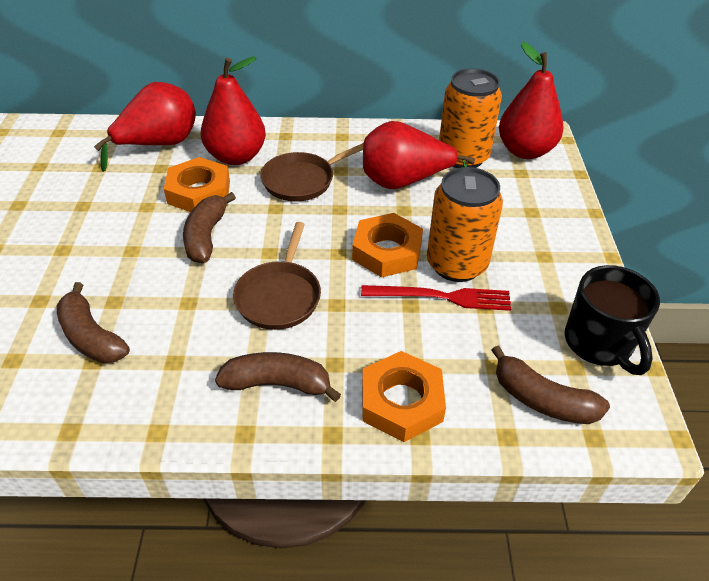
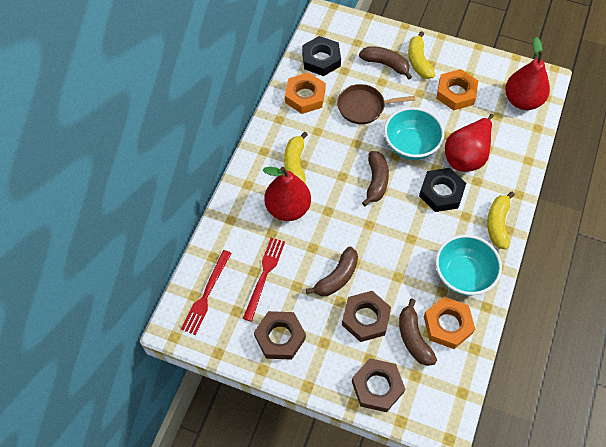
black mug: [565,265,660,375] = 1 -> none = 0
black nut: none = 0 -> [302,36,341,76] [419,168,466,212] = 2
brown nut: none = 0 -> [254,311,306,360] [342,291,391,342] [352,358,405,412] = 3
brown pan: [233,222,321,330] [260,143,363,202] = 2 -> [337,84,415,124] = 1
orange can: [427,167,503,282] [439,68,502,168] = 2 -> none = 0
red fork: [361,285,511,311] = 1 -> [181,250,232,335] [243,238,285,322] = 2
red pear: [94,82,196,172] [201,56,266,165] [363,121,475,189] [499,42,563,159] = 4 -> [263,167,311,221] [445,114,494,172] [505,37,550,110] = 3
turquoise bowl: none = 0 -> [384,107,445,160] [435,235,502,295] = 2
yellow banana: none = 0 -> [284,132,308,183] [408,31,435,79] [487,192,515,250] = 3

